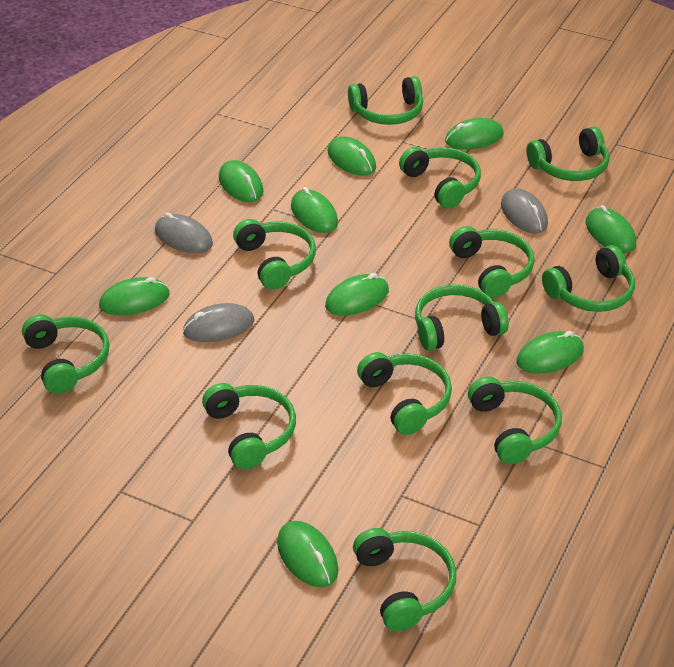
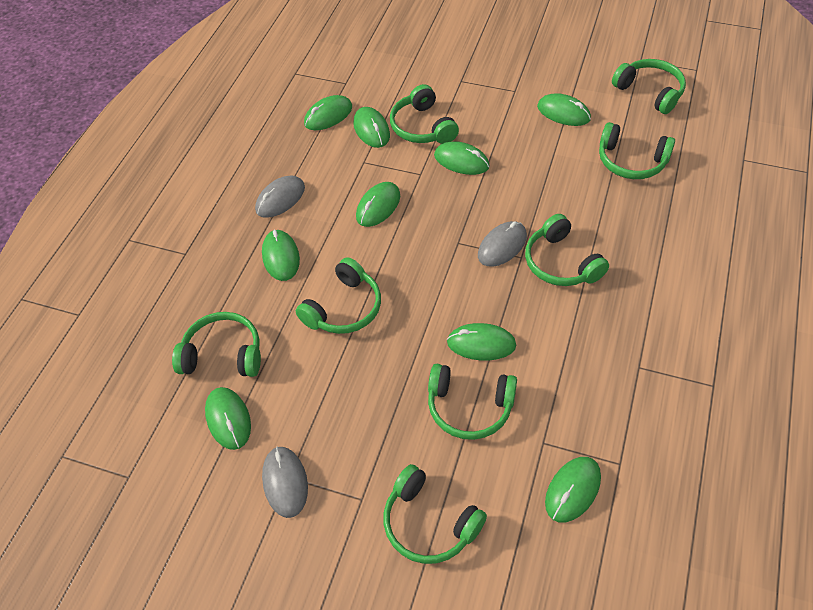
green headphones: [22,315,109,394] [202,383,296,469] [233,219,316,290] [348,76,423,125] [353,528,456,631] [357,352,452,435] [399,147,481,209] [415,284,509,351] [449,226,535,298] [468,376,562,464] [526,127,609,181] [542,245,635,312] = 12 -> [172,312,261,377] [296,257,381,334] [383,464,487,564] [390,84,459,144] [428,364,517,440] [525,214,609,286] [599,122,675,179] [612,59,686,114] = 8

